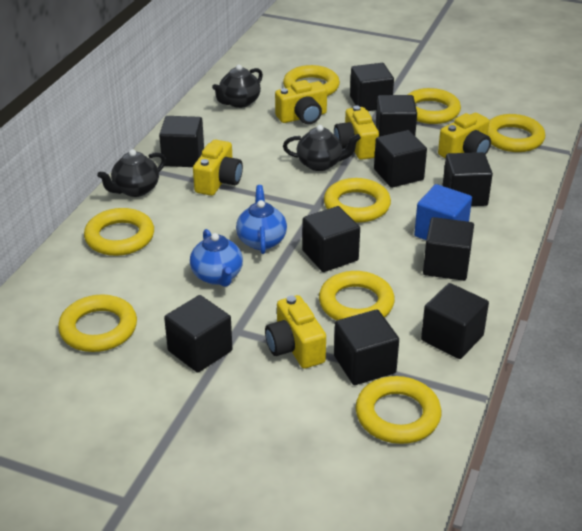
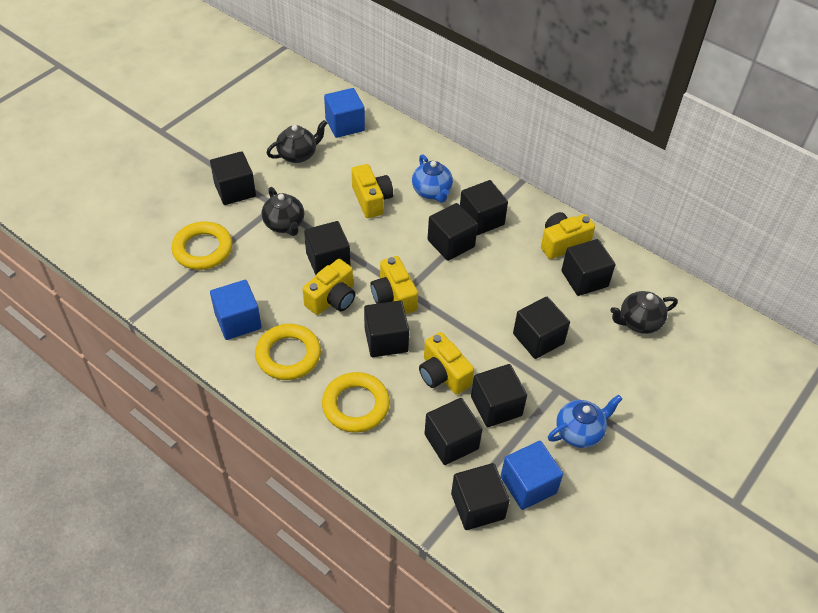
blue cube: [414,184,472,240] = 1 -> [210,280,262,340] [324,88,365,138] [501,441,563,510] = 3
yellow ring: [58,294,137,352] [84,208,154,256] [283,65,340,96] [319,271,395,321] [324,178,391,223] [356,376,441,444] [407,88,461,124] [487,114,545,152] = 8 -> [171,221,233,270] [255,324,321,380] [322,372,390,433] = 3

